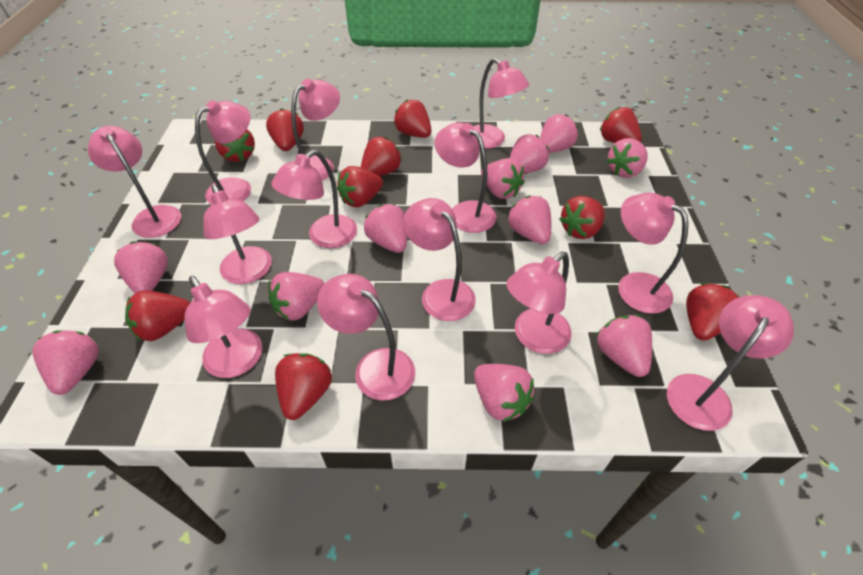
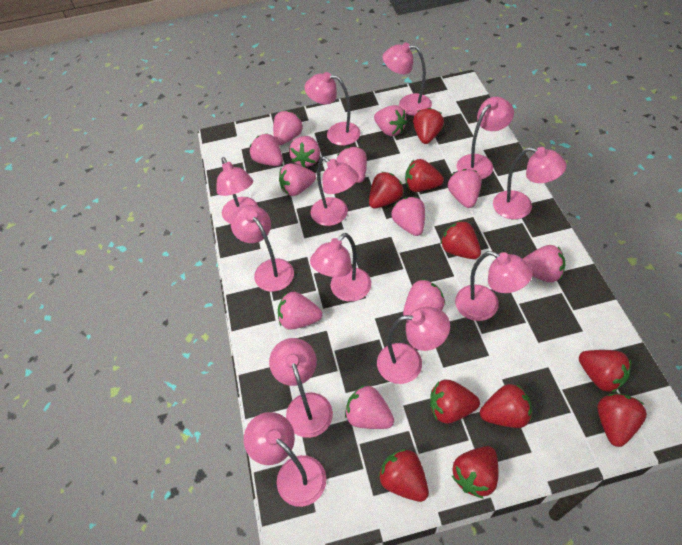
pink lamp: [88,126,181,238] [184,276,262,378] [195,100,251,205] [203,184,272,284] [271,150,357,248] [291,79,340,181] [317,274,415,400] [403,198,476,321] [435,122,497,233] [473,58,529,149] [506,252,571,354] [618,193,688,314] [667,295,794,431] = 13 -> [217,157,258,224] [231,205,294,292] [244,412,327,507] [269,338,333,438] [305,72,361,146] [310,233,371,302] [311,156,359,226] [377,307,450,384] [383,42,432,116] [455,251,533,321] [457,97,514,180] [493,147,567,219] = 12
pink strawberry: [32,330,99,395] [114,241,168,293] [268,272,324,321] [364,204,407,253] [474,364,534,422] [481,158,524,199] [508,196,551,244] [510,134,549,174] [540,114,578,153] [596,315,652,377] [607,138,647,178] = 11 -> [250,133,283,166] [273,111,303,145] [278,292,322,330] [279,163,316,196] [289,136,320,167] [336,147,367,183] [345,385,394,429] [374,105,407,136] [391,197,425,236] [403,279,445,315] [448,169,481,208] [523,245,566,282] = 12

